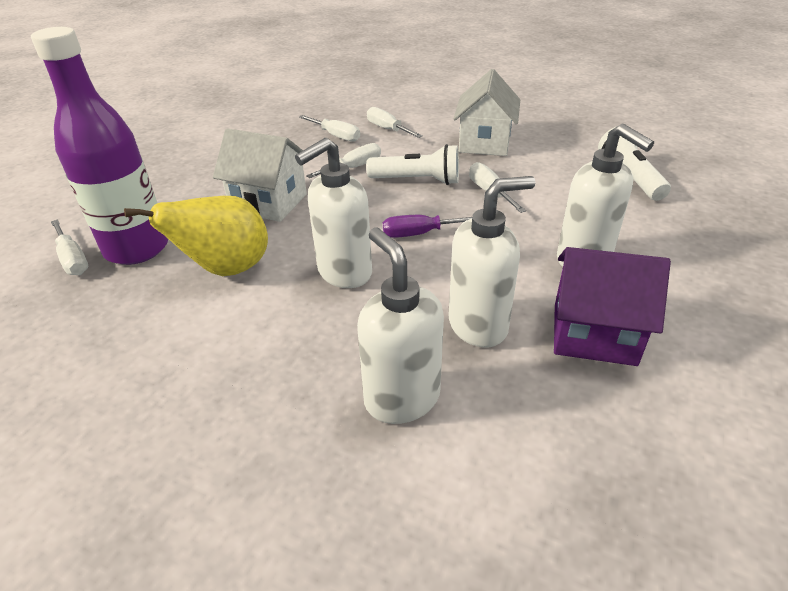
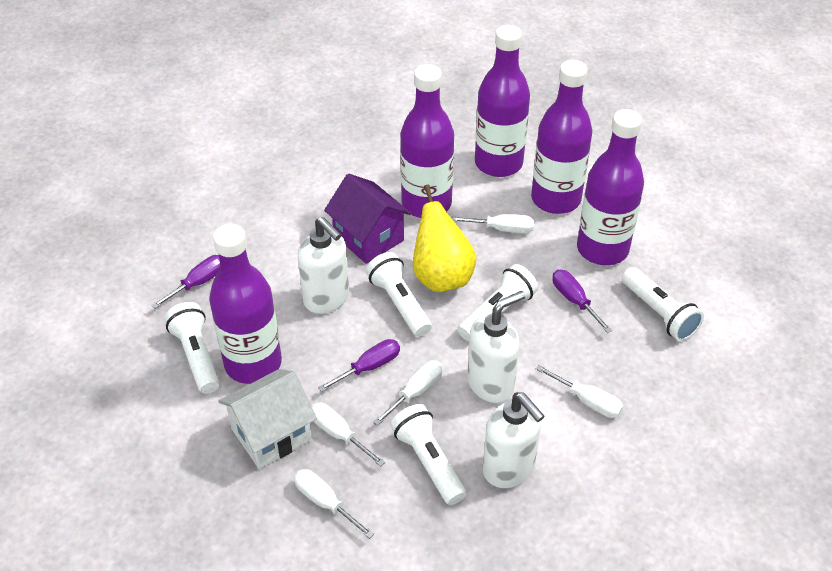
purple bottle: [31,27,168,265] = 1 -> [209,224,282,384] [400,64,454,218] [475,25,530,177] [531,60,592,214] [577,109,644,265] = 5
purple screwdriver: [383,215,472,238] = 1 -> [151,255,220,309] [318,339,400,392] [552,270,612,333] = 3
white flashlight: [366,144,459,185] [598,127,671,201] = 2 -> [165,302,220,394] [366,252,432,337] [390,404,466,505] [458,264,538,341] [622,267,704,341] = 5
white house: [213,128,307,222] [453,69,520,156] = 2 -> [218,369,317,469] = 1
white soap dispenser: [295,138,372,288] [357,228,444,424] [449,176,535,348] [557,124,654,267] = 4 -> [298,217,349,314] [467,291,525,403] [483,392,544,488] = 3

